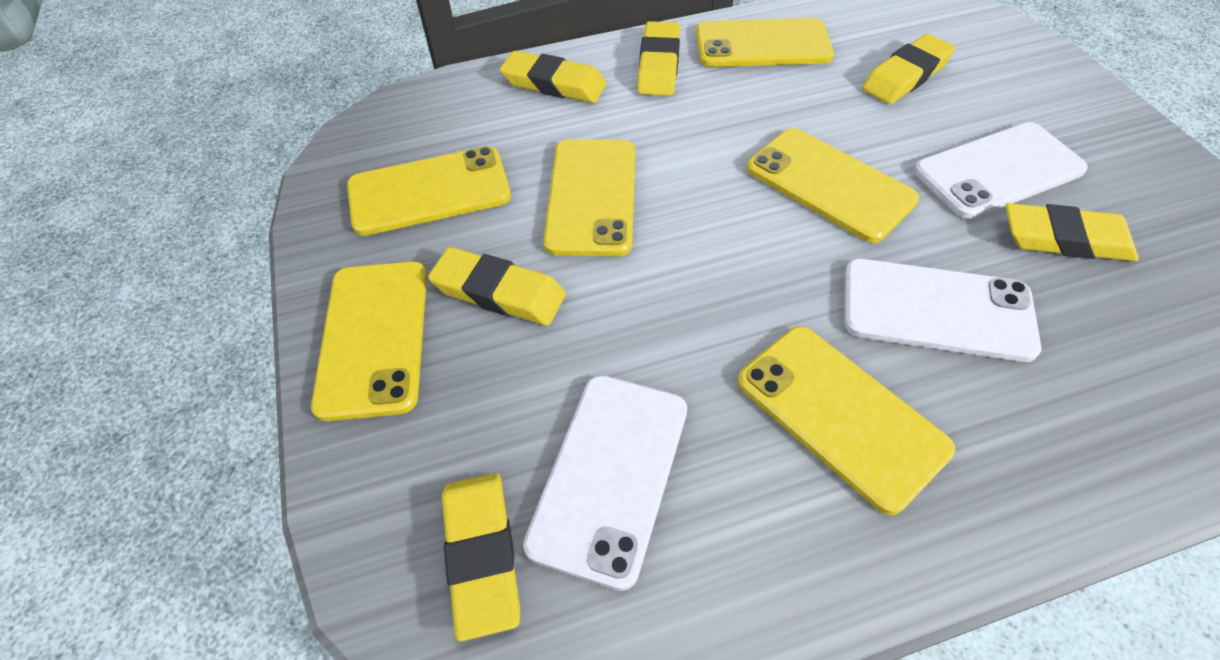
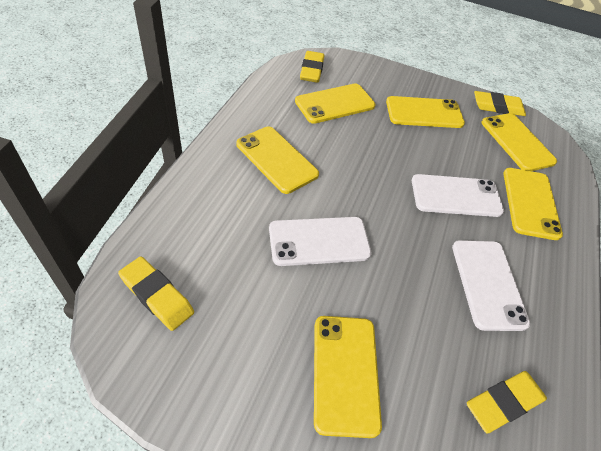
yellow eraser: [428,247,566,326] [442,473,520,641] [500,51,606,103] [637,21,680,96] [862,34,955,104] [1006,203,1138,261] = 6 -> [118,256,194,331] [300,51,324,83] [467,371,547,434] [474,91,526,116] = 4

